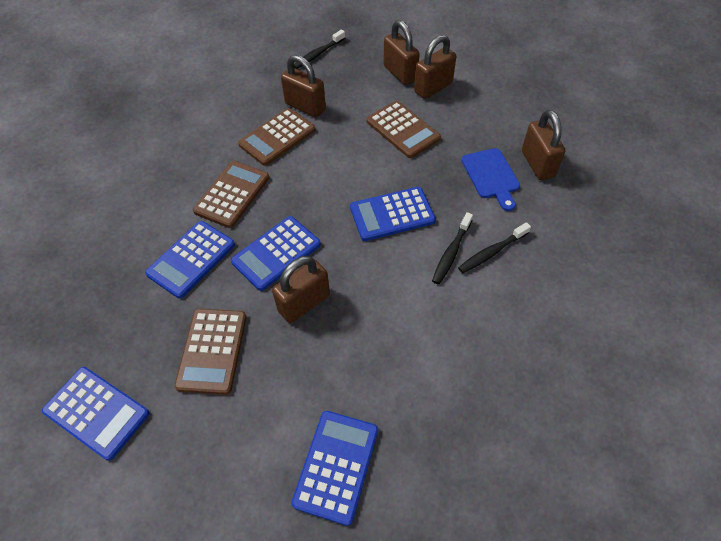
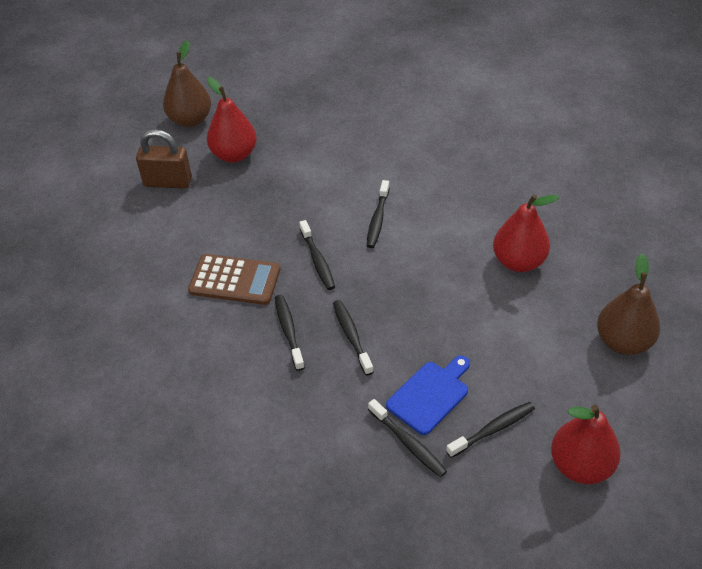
black toothbrush: [294,30,345,69] [432,212,473,285] [458,222,531,273] = 3 -> [275,295,305,371] [299,220,335,290] [333,300,374,375] [367,180,389,248] [368,399,447,477] [446,402,535,458] = 6
blue calculator: [42,367,149,461] [145,221,235,299] [231,216,321,291] [291,411,378,526] [350,187,436,241] = 5 -> none = 0
brown calculator: [174,309,247,395] [193,161,269,228] [238,108,315,166] [366,101,441,158] = 4 -> [188,254,280,305] = 1
brown padlock: [272,256,330,323] [281,55,326,117] [383,20,420,85] [414,35,456,99] [522,110,565,180] = 5 -> [136,129,192,189] = 1
brown pear: none = 0 -> [163,40,211,127] [597,254,660,355] = 2
red pear: none = 0 -> [207,77,257,163] [493,194,559,272] [551,404,621,484] = 3

